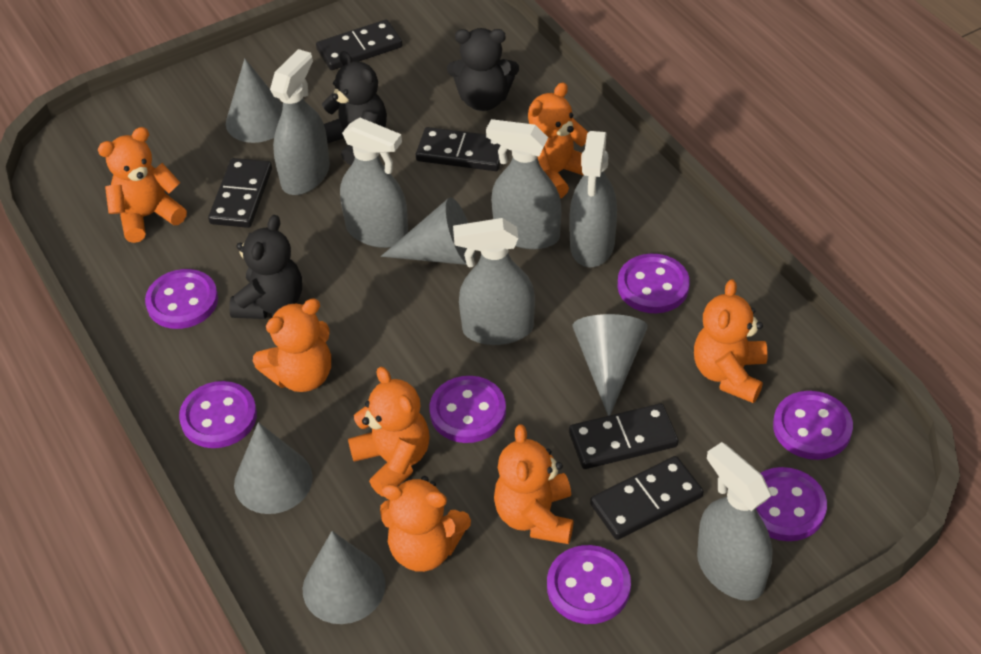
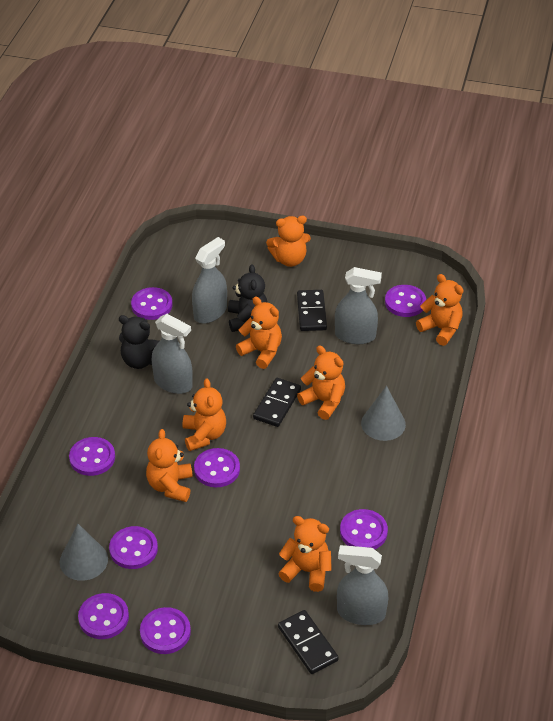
black domino: [208,158,272,228] [316,19,402,70] [416,127,501,171] [569,403,679,469] [590,456,704,540] = 5 -> [253,378,301,427] [278,610,339,674] [297,290,327,331] = 3
black teddy bear: [229,215,302,319] [322,51,387,165] [447,28,519,111] = 3 -> [119,315,160,369] [228,264,268,332] = 2
grey cone: [226,58,283,143] [234,422,313,514] [303,531,386,624] [381,197,475,265] [573,314,648,416] = 5 -> [60,524,108,581] [361,386,406,441] = 2
grey spray bottle: [270,49,330,195] [340,117,408,248] [453,218,535,345] [486,119,562,249] [569,131,617,267] [697,442,773,601] = 6 -> [152,314,193,394] [192,237,227,324] [335,267,382,344] [337,545,388,625] = 4
purple button: [145,269,218,329] [179,381,257,448] [430,376,506,443] [547,545,631,624] [617,254,690,313] [756,467,827,541] [773,391,853,460] = 7 -> [69,437,115,476] [78,593,129,639] [109,526,158,569] [131,287,173,320] [140,607,191,654] [194,448,240,487] [340,509,388,549] [385,285,426,317] = 8

